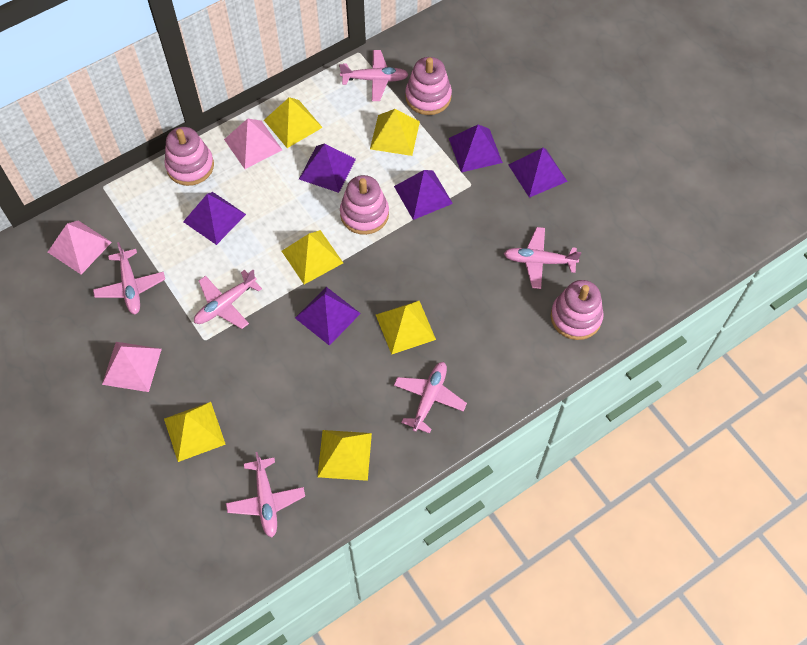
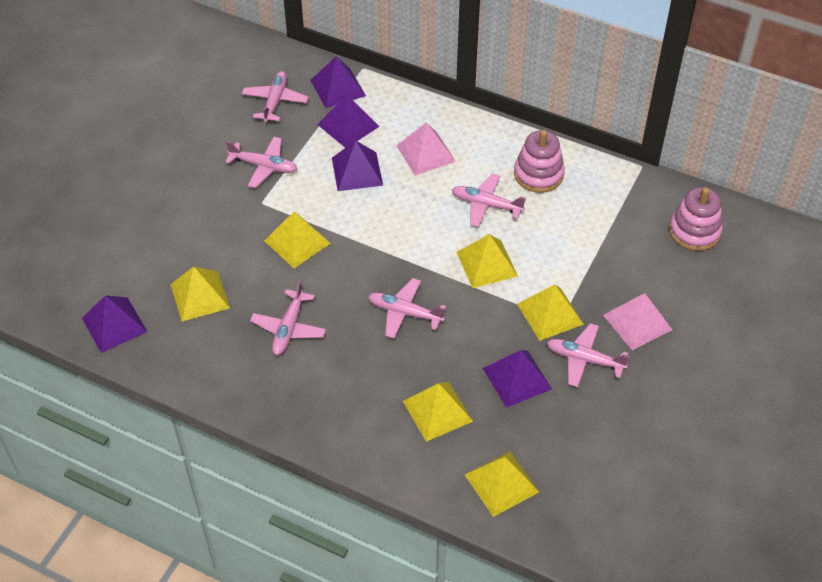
pink pyramid: [48,220,112,275] [102,342,162,392] [224,119,282,169] = 3 -> [396,122,456,176] [603,293,673,350] = 2
pink stacking toy: [165,127,214,186] [340,175,389,235] [405,57,452,115] [551,280,604,340] = 4 -> [514,130,565,193] [669,187,723,251] = 2
purple pyramid: [183,192,246,245] [295,287,361,345] [299,143,356,193] [394,170,453,220] [449,124,503,172] [509,148,568,198] = 6 -> [82,295,147,353] [310,57,366,108] [317,94,379,148] [332,141,383,191] [483,350,552,408] = 5

